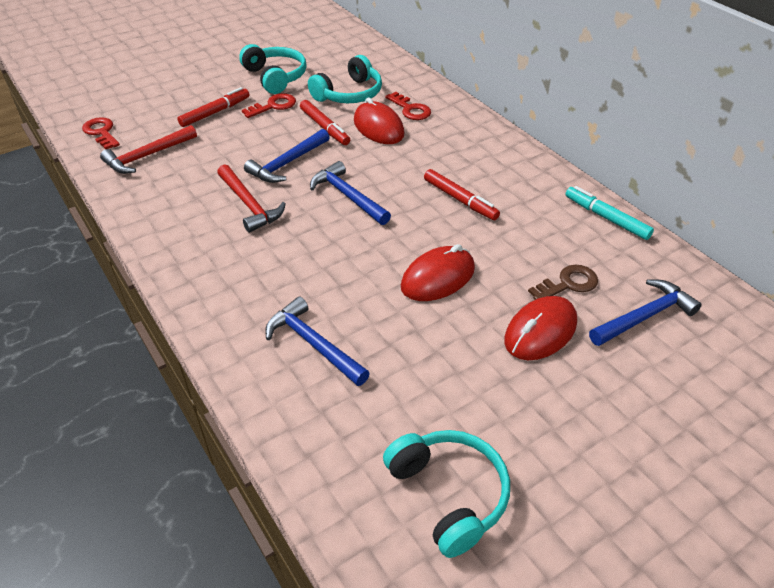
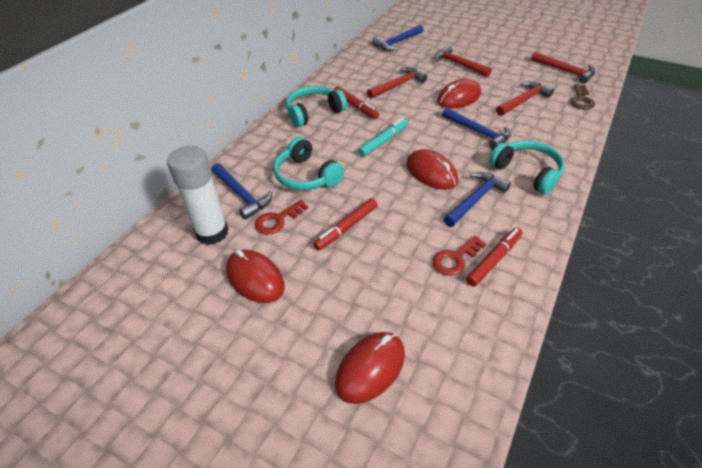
red hammer: [100,125,197,174] [217,164,286,233] = 2 -> [367,67,427,98] [434,45,492,77] [496,81,554,116] [531,52,595,84] = 4
red key: [82,117,120,149] [242,93,296,118] [385,92,431,120] = 3 -> [255,200,308,234] [433,236,486,276] = 2
red mouse: [354,97,405,144] [401,244,475,301] [504,296,577,360] = 3 -> [226,249,285,303] [335,332,405,404] [406,149,458,190] [437,79,481,108] = 4
white glue stick: none = 0 -> [167,146,229,245] = 1

